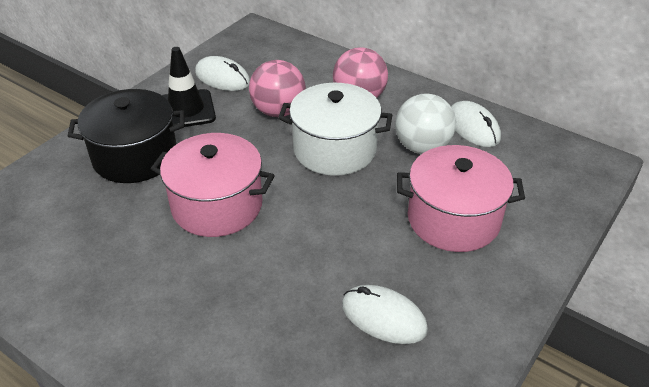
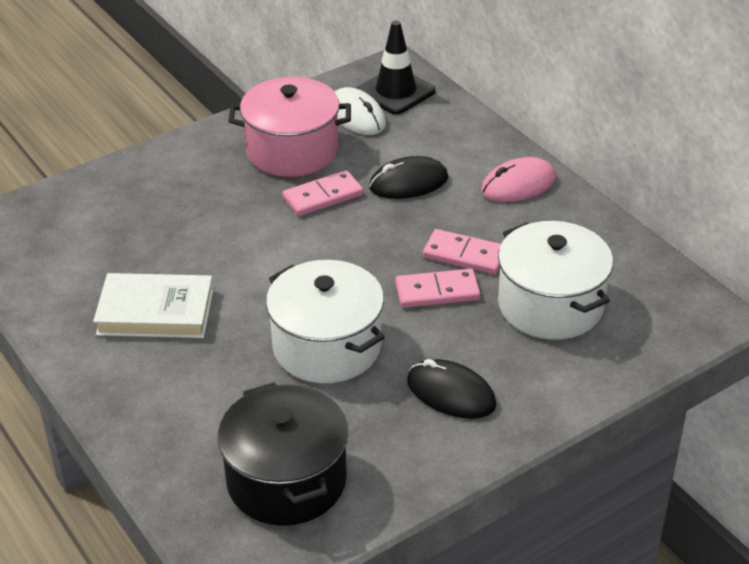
black mouse: none = 0 -> [369,156,448,199] [407,359,497,419] = 2
pink ball: [249,60,306,117] [333,47,388,98] = 2 -> none = 0
pink domino: none = 0 -> [283,170,363,216] [395,269,480,308] [423,229,501,274] = 3
pink mouse: none = 0 -> [481,157,556,202] = 1
pink pot: [151,133,275,237] [397,145,525,252] = 2 -> [228,77,351,177] = 1
white ball: [395,93,456,154] = 1 -> none = 0
white book: none = 0 -> [93,273,214,338] = 1
white mouse: [195,56,250,91] [342,285,428,344] [451,101,501,147] = 3 -> [334,87,386,135] = 1
white pot: [278,83,392,176] = 1 -> [266,260,385,383] [498,221,613,340] = 2

